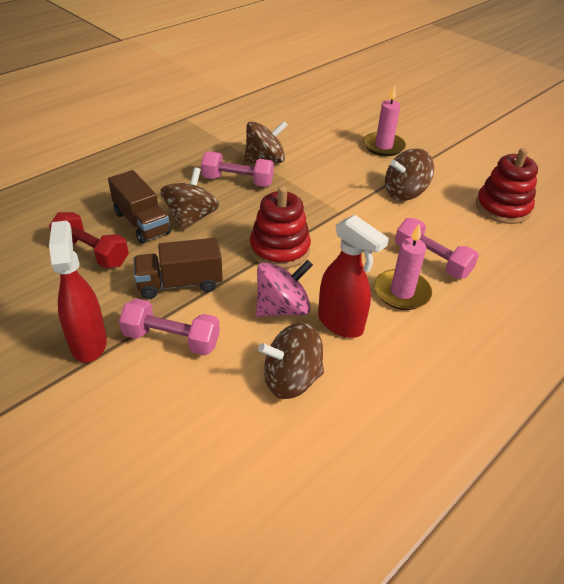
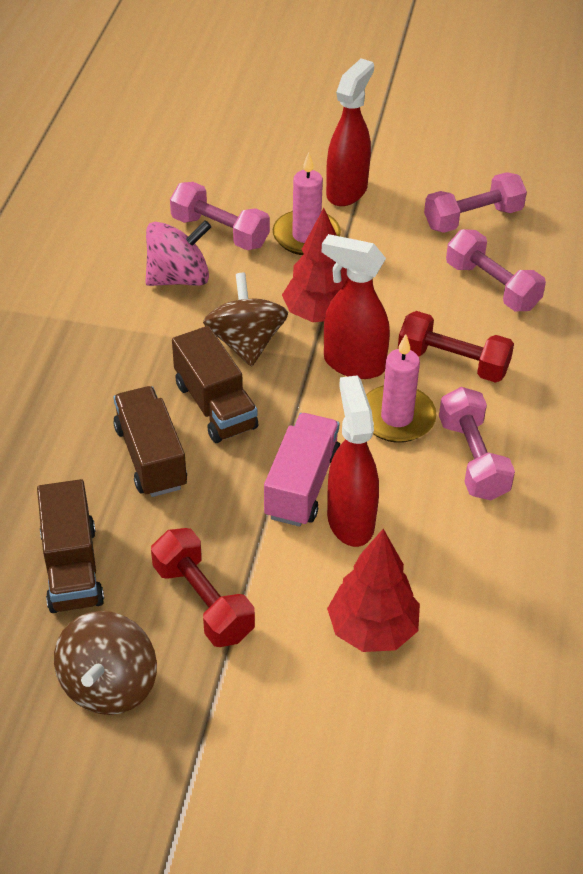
brown spinning top: [161,167,219,231] [244,121,288,163] [258,323,324,399] [385,149,434,201] = 4 -> [54,611,157,715] [203,273,288,367] = 2
brown truck: [108,170,171,244] [133,238,223,299] = 2 -> [37,479,104,613] [113,386,187,497] [172,326,258,443] = 3
pink dumbbell: [119,298,220,355] [201,151,274,187] [395,218,479,279] = 3 -> [170,182,270,250] [424,172,527,233] [439,387,515,500] [446,229,546,311] = 4
pink truck: none = 0 -> [264,413,340,527] = 1
red dumbbell: [49,212,129,269] = 1 -> [151,528,255,647] [398,311,514,383] = 2
red spray bottle: [49,221,107,363] [318,215,389,338] = 2 -> [322,234,390,379] [326,58,374,206] [327,376,379,547] = 3
red stacking toy: [250,186,311,269] [476,148,538,224] = 2 -> none = 0
red tree: none = 0 -> [282,208,348,322] [327,529,420,652] = 2

